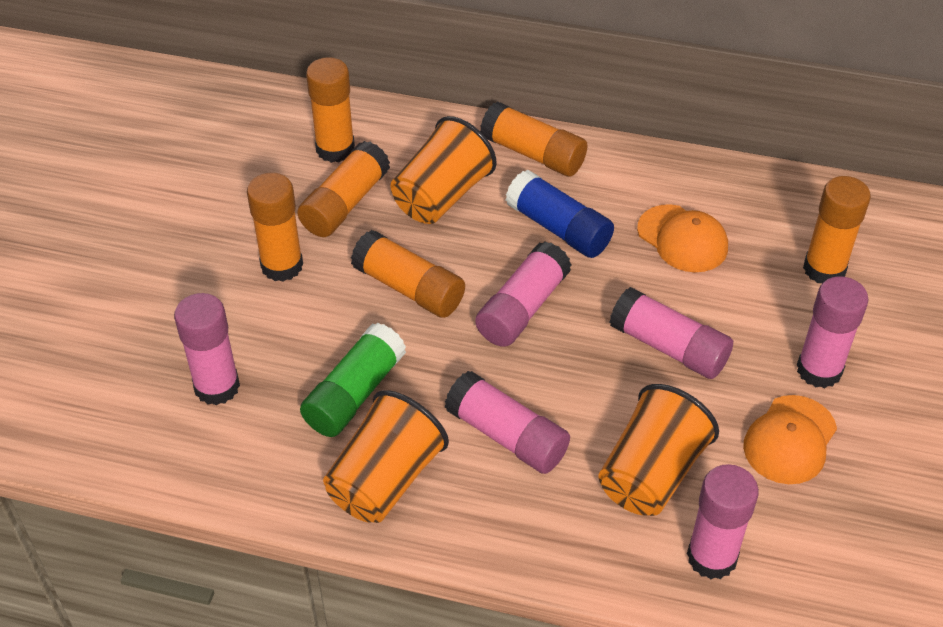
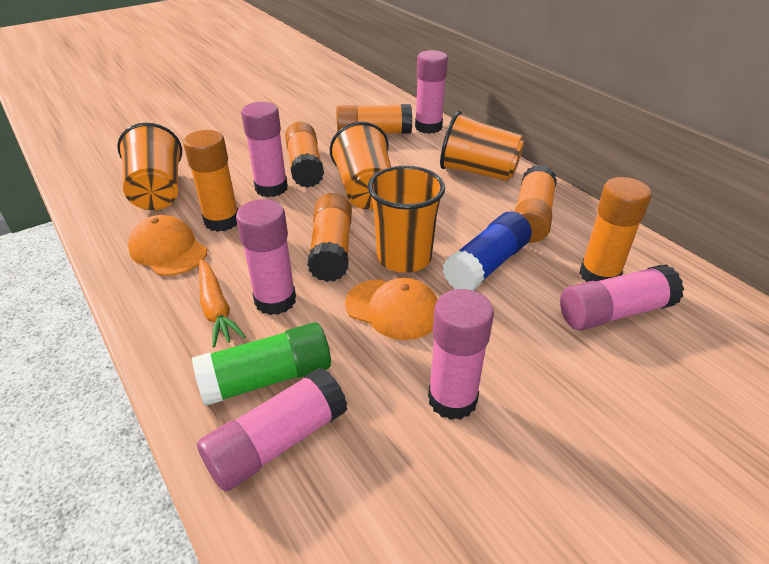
orange carrot: none = 0 -> [199,259,246,348] = 1
orange cup: [323,390,449,523] [391,116,497,224] [598,384,719,516] = 3 -> [117,123,182,210] [330,122,391,209] [368,166,445,273] [440,111,525,181] = 4

